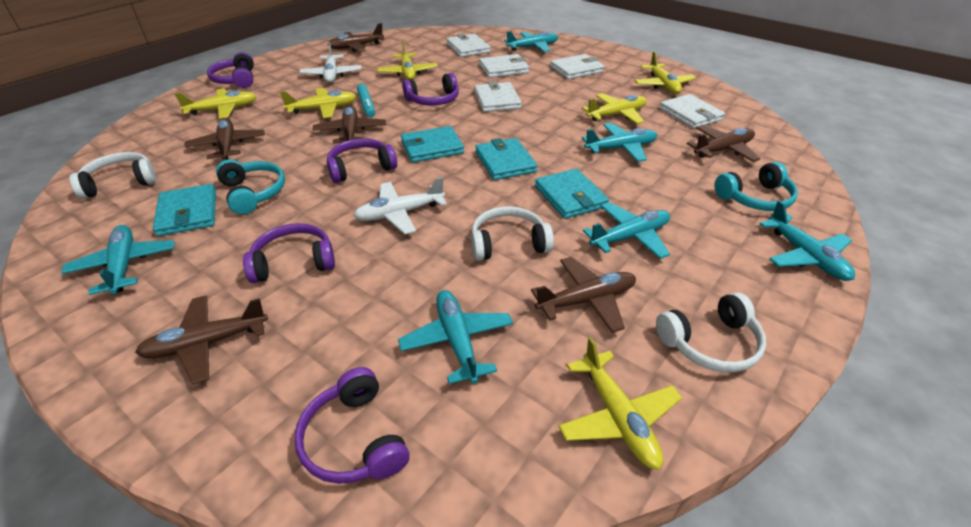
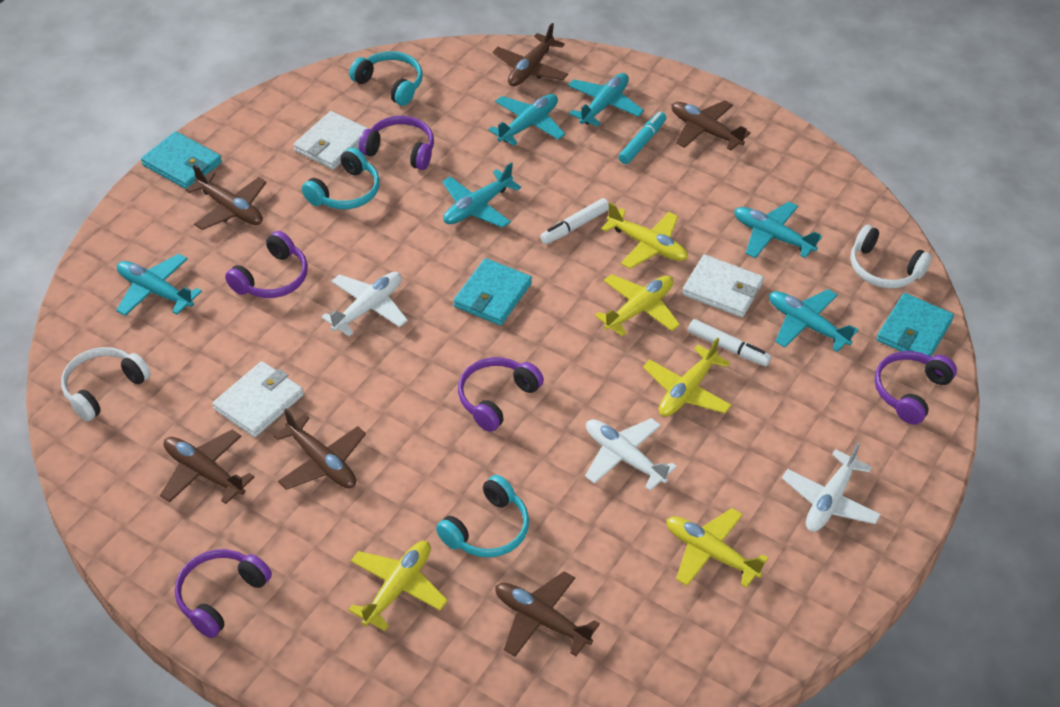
turquoise headphones: [216,159,285,214] [715,162,798,211] = 2 -> [302,147,380,209] [349,51,423,106] [436,475,529,558] = 3
turquoise wallet: [153,184,216,236] [401,126,464,162] [475,138,537,180] [535,169,609,219] = 4 -> [141,131,222,189] [453,258,532,326] [876,293,954,356] = 3
white headphones: [69,152,156,199] [471,206,554,261] [656,292,766,372] = 3 -> [61,347,151,422] [850,225,932,288] = 2
white marker: none = 0 -> [540,198,609,244] [688,319,771,366] = 2
white plane: [299,42,361,83] [354,177,447,234] = 2 -> [321,272,408,336] [585,418,677,491] [782,442,881,532] = 3
white wallet: [446,34,490,57] [474,81,522,112] [479,54,529,78] [550,54,604,79] [660,94,725,129] = 5 -> [213,361,304,437] [293,111,369,170] [682,254,764,317] = 3
yellow plane: [175,88,256,119] [280,88,356,118] [377,41,438,80] [558,337,682,470] [582,93,646,124] [634,51,696,94] = 6 -> [348,541,448,631] [595,274,680,336] [601,203,688,269] [643,337,732,417] [666,508,768,588] = 5

